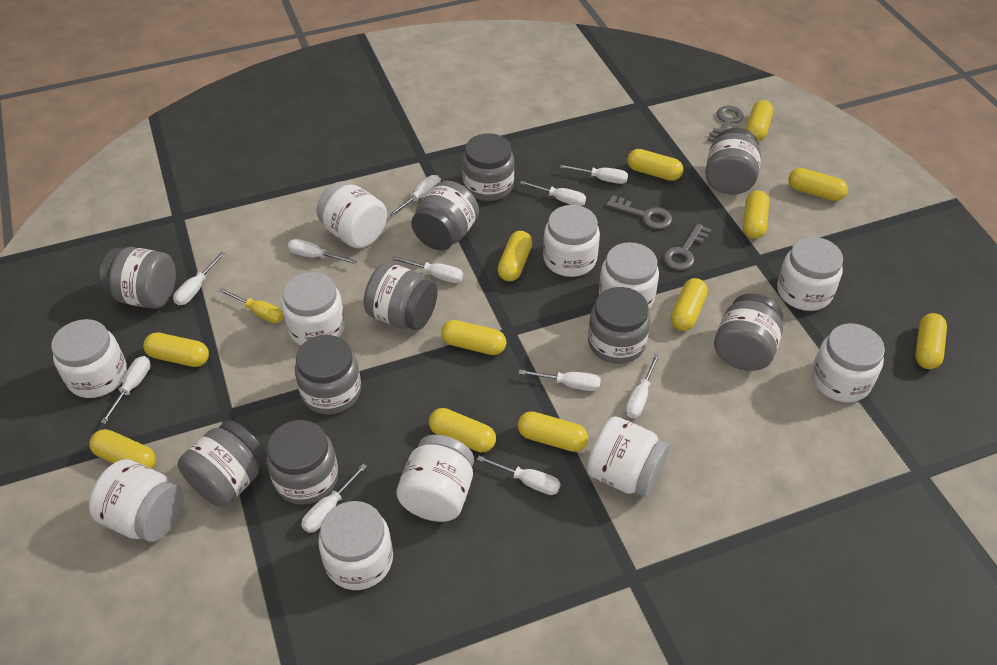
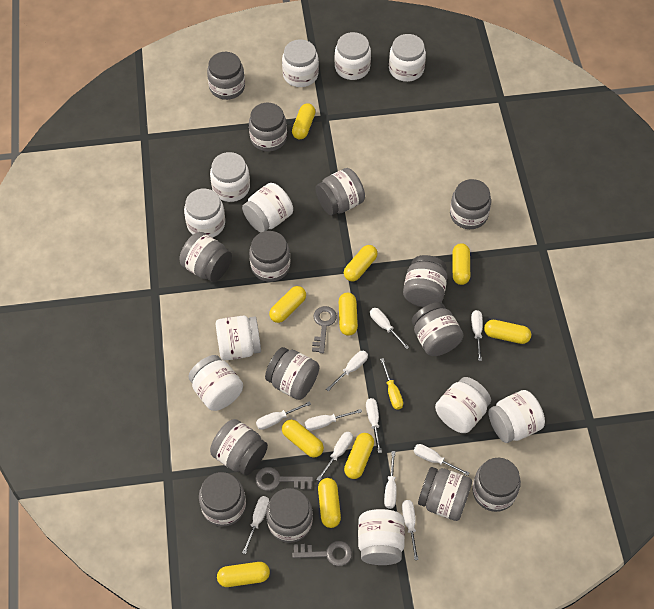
grey jar: [99,247,176,309] [178,420,266,507] [266,420,338,505] [295,335,361,414] [364,262,438,330] [411,181,479,251] [462,133,514,201] [588,287,650,364] [705,128,761,194] [714,293,783,371] = 10 -> [180,232,232,282] [199,472,246,527] [207,52,245,100] [210,419,268,476] [249,103,287,151] [249,231,290,282] [265,347,319,400] [266,488,313,543] [316,168,365,216] [403,255,447,307] [412,302,464,356] [418,467,472,521] [450,179,491,229] [472,458,521,512] = 14
yellow capsule: [89,429,156,469] [143,332,209,367] [429,408,496,452] [441,320,506,355] [497,231,532,281] [518,411,588,452] [627,149,683,181] [671,278,708,331] [743,190,769,239] [746,100,773,142] [788,168,848,201] [915,313,947,369] = 12 -> [217,562,270,587] [269,286,306,323] [282,420,324,458] [292,103,316,139] [318,478,341,528] [339,293,358,336] [344,245,378,281] [344,433,374,479] [452,243,470,285] [484,320,531,344] = 10

